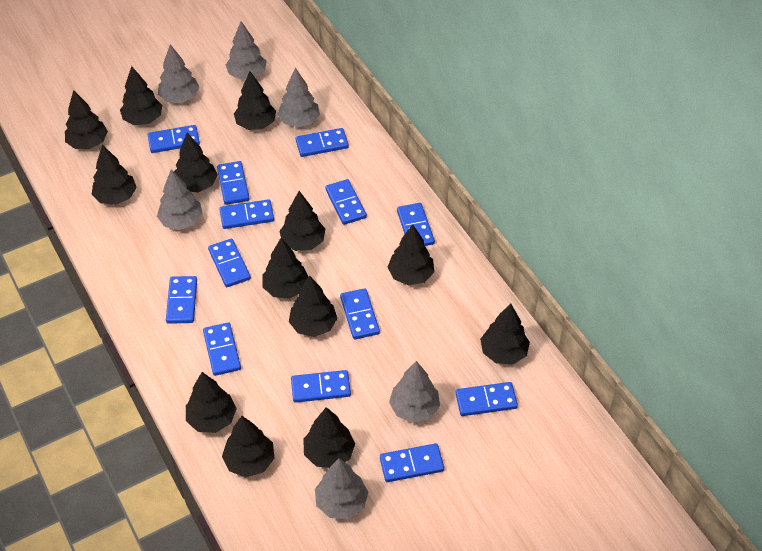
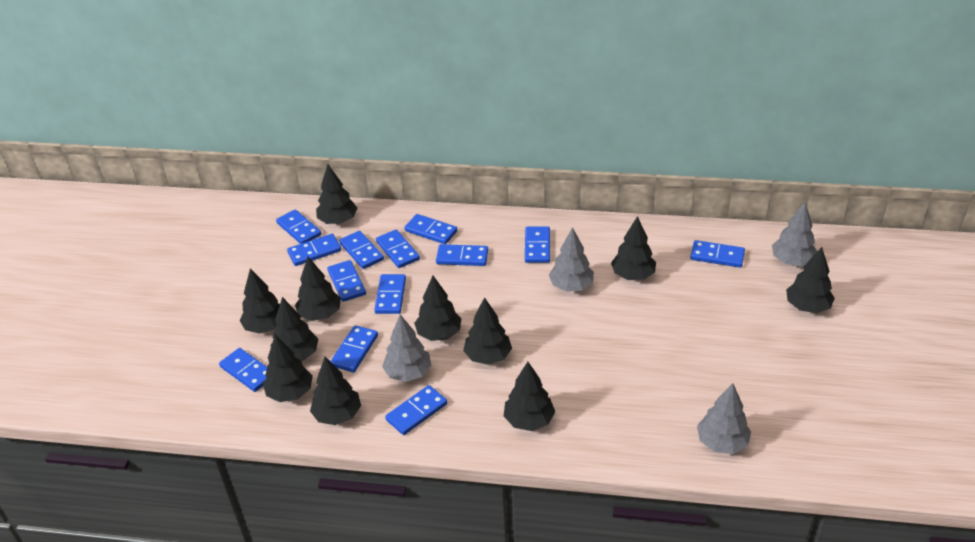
black tree: [65,90,108,149] [92,145,137,205] [120,66,162,125] [174,133,218,192] [186,372,237,433] [222,416,274,477] [234,71,276,130] [263,238,309,299] [279,191,325,251] [289,276,337,337] [303,407,355,468] [387,224,434,285] [480,304,530,364] = 13 -> [239,269,280,334] [263,335,313,402] [270,297,318,361] [295,256,341,321] [310,357,361,425] [316,164,358,224] [414,276,461,341] [463,297,512,365] [504,362,555,431] [611,216,656,280] [786,247,835,313] = 11
grey tree: [157,170,203,230] [158,44,200,103] [226,21,267,80] [277,68,320,127] [315,458,368,519] [389,361,440,423] = 6 -> [382,315,431,382] [549,227,594,292] [697,383,751,454] [772,202,817,266] = 4

